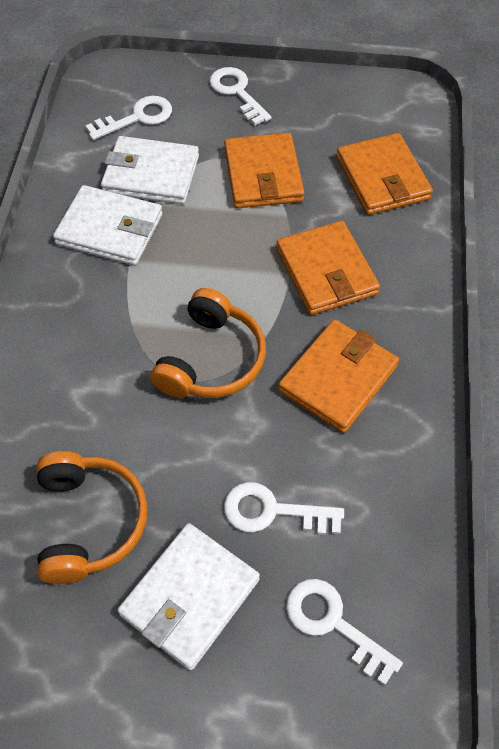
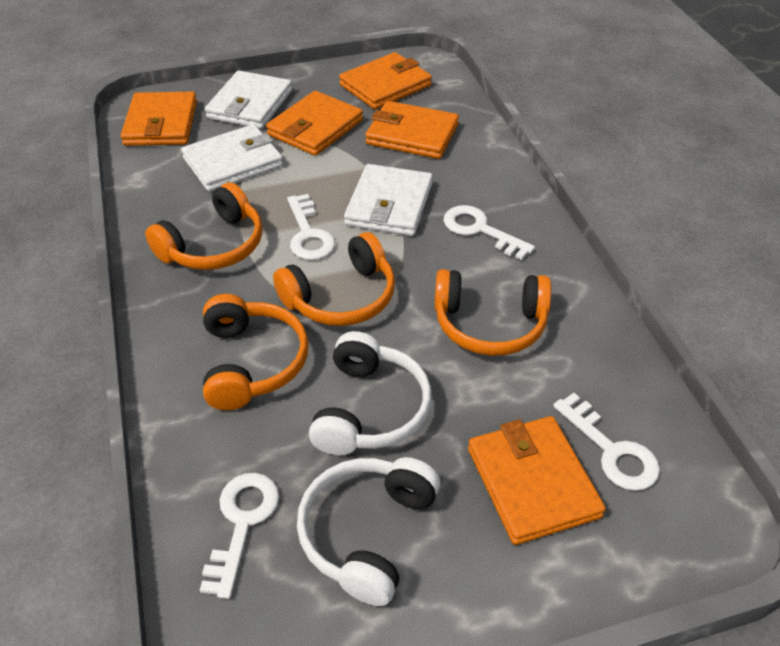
orange headphones: [37,451,148,584] [150,288,266,398] = 2 -> [145,182,262,270] [203,294,309,410] [273,232,395,326] [434,269,552,356] = 4
orange wallet: [224,133,304,208] [276,221,380,315] [278,319,399,433] [336,133,433,215] = 4 -> [121,92,197,146] [266,91,363,156] [339,52,432,110] [365,101,459,159] [468,416,606,545] = 5
white headphones: none = 0 -> [297,457,440,606] [309,331,432,456] = 2

